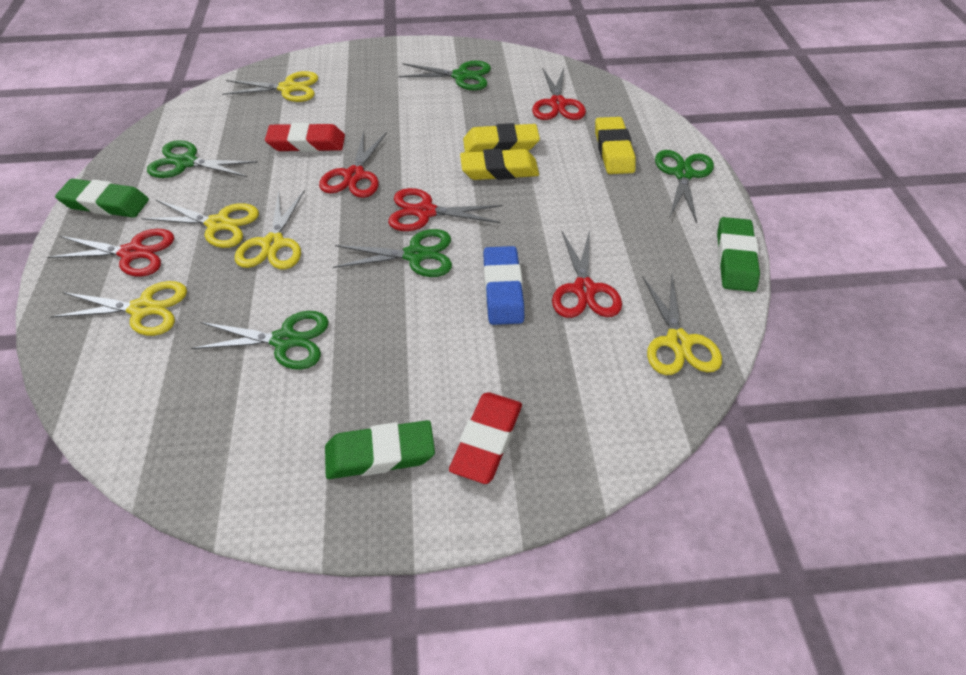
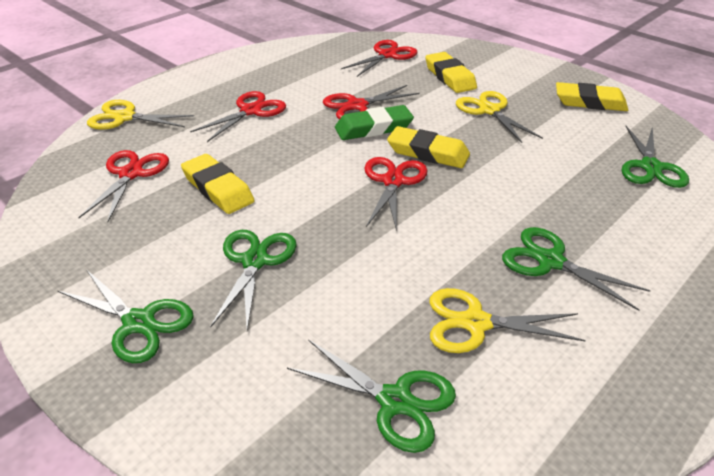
blue eraser: [483,246,524,325] = 1 -> none = 0
green eraser: [55,179,149,218] [325,420,435,479] [717,217,760,292] = 3 -> [335,105,414,140] = 1
red eraser: [265,122,345,152] [449,392,522,484] = 2 -> none = 0
yellow eraser: [460,149,539,180] [463,123,540,152] [595,117,636,174] = 3 -> [181,154,255,214] [387,126,470,168] [425,52,477,93] [556,82,628,111] = 4
yellow scissors: [51,281,187,336] [141,200,259,248] [222,71,318,102] [235,190,305,269] [643,275,722,375] = 5 -> [87,100,194,130] [429,288,586,353] [456,91,543,143] = 3

